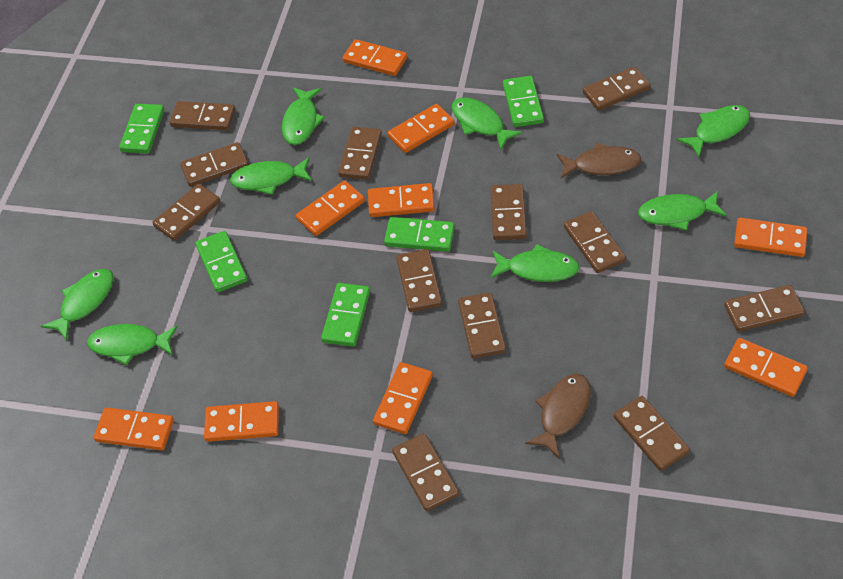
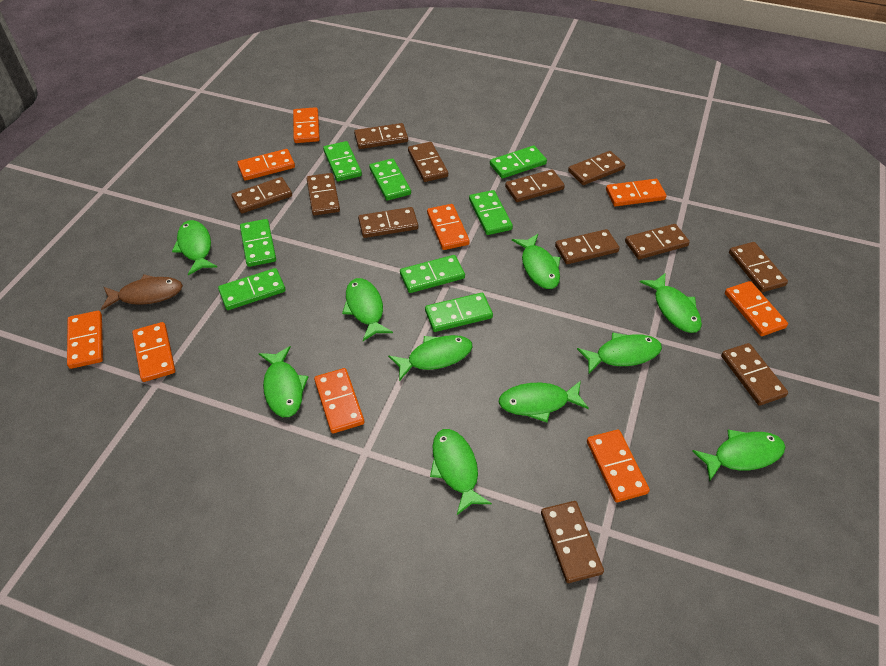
brown fish: [525,374,591,458] [557,143,641,179] = 2 -> [101,274,183,310] = 1
green domino: [119,104,164,153] [195,231,247,293] [321,283,370,347] [384,217,455,252] [503,76,544,127] = 5 -> [218,268,286,310] [240,219,276,267] [323,141,362,182] [369,159,411,201] [400,255,465,293] [425,293,493,332] [469,190,513,235] [490,146,547,179] = 8
green fish: [41,269,114,340] [87,324,178,365] [230,157,312,195] [282,87,325,145] [452,97,522,149] [490,244,580,282] [638,191,727,230] [677,105,750,158] = 8 -> [172,220,217,275] [259,346,308,417] [342,278,393,341] [388,335,473,381] [430,429,492,515] [498,381,589,422] [512,234,560,289] [577,332,662,374] [640,273,702,333] [692,430,785,481] = 10

